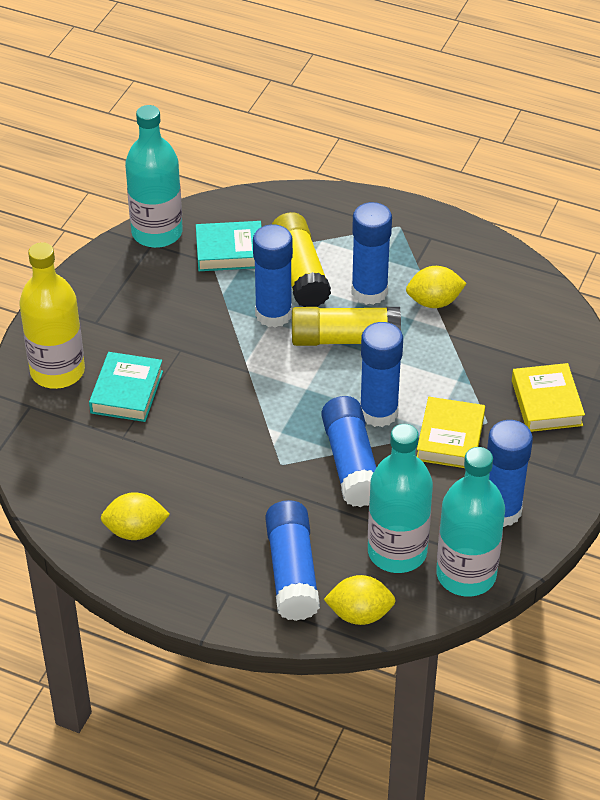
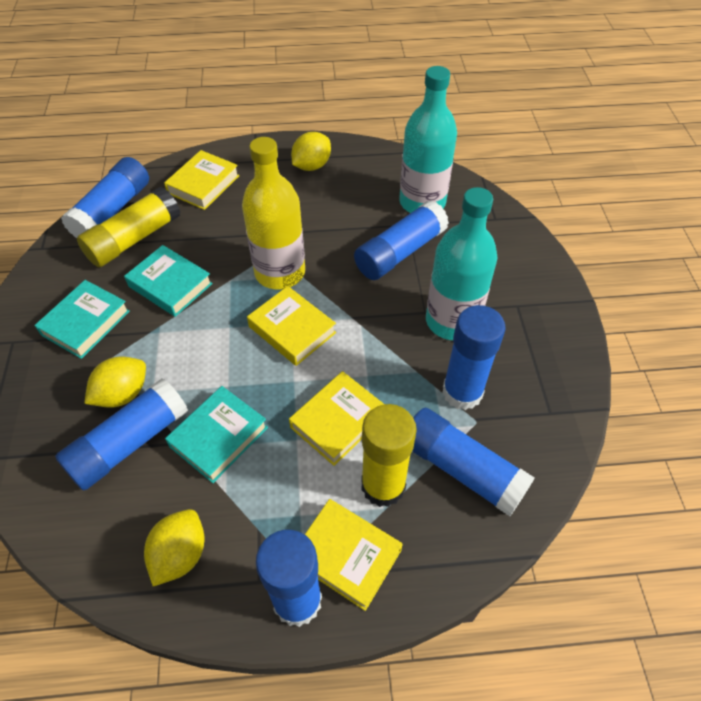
turquoise book: [89,352,163,422] [196,221,262,271] = 2 -> [34,280,130,359] [124,245,213,317] [165,386,268,483] = 3
turquoise bottle: [125,105,183,248] [368,424,433,573] [436,447,505,597] = 3 -> [399,66,457,213] [426,187,497,340] = 2
yellow book: [417,397,485,468] [512,363,585,432] = 2 -> [164,150,240,210] [247,286,336,366] [289,371,384,466] [305,499,403,611] = 4

